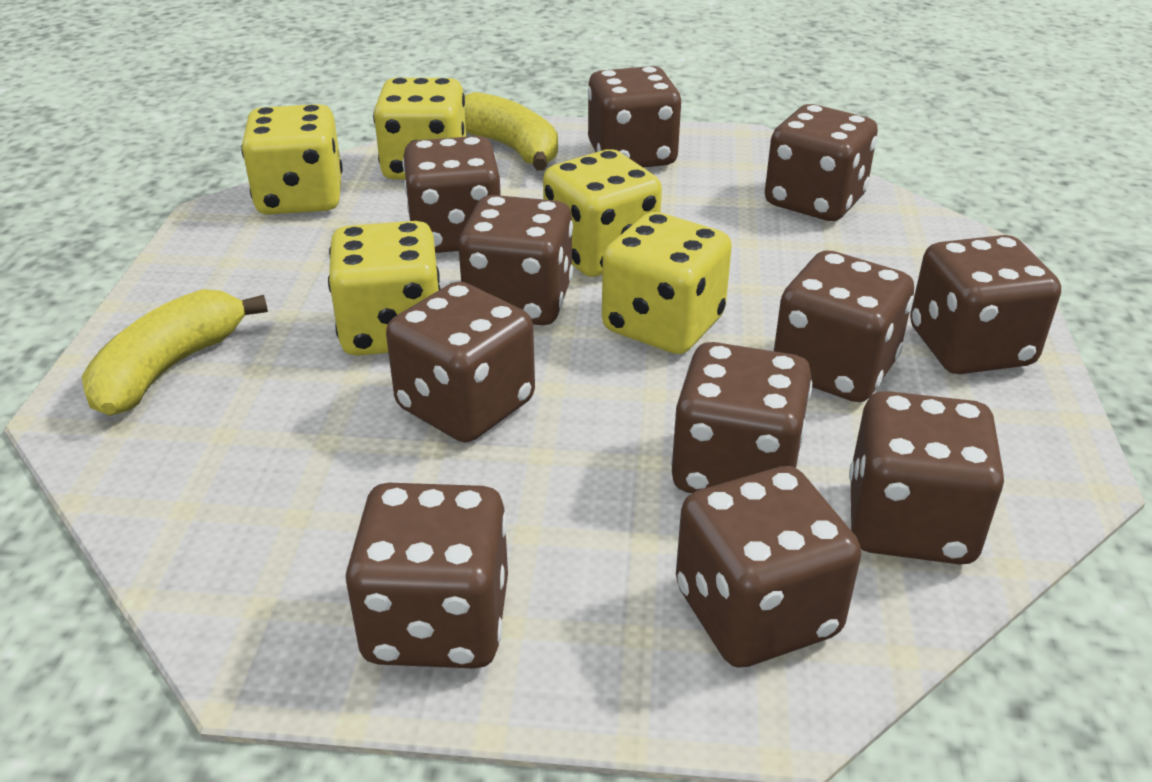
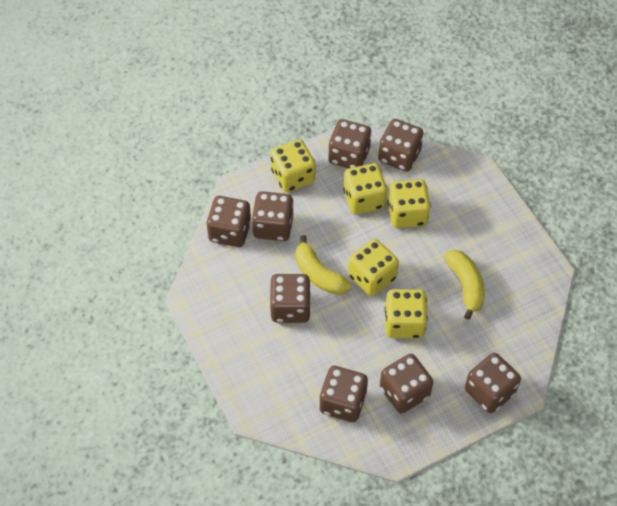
brown dice: [345,483,508,669] [386,281,535,443] [403,136,501,253] [458,195,573,325] [588,66,682,168] [671,342,812,493] [676,466,861,668] [765,104,878,221] [774,251,914,402] [849,391,1005,564] [910,235,1061,374] = 11 -> [206,196,251,247] [252,191,294,241] [269,274,311,323] [319,366,368,422] [328,119,371,168] [378,119,424,171] [380,354,433,413] [465,353,521,413] = 8

